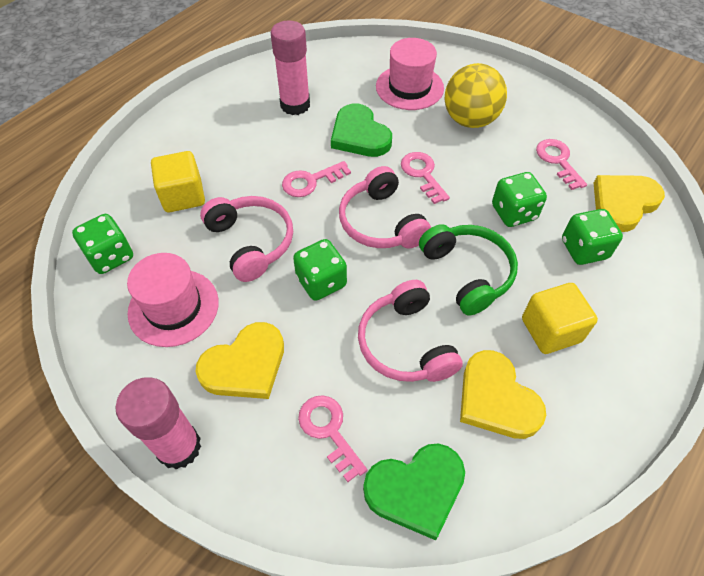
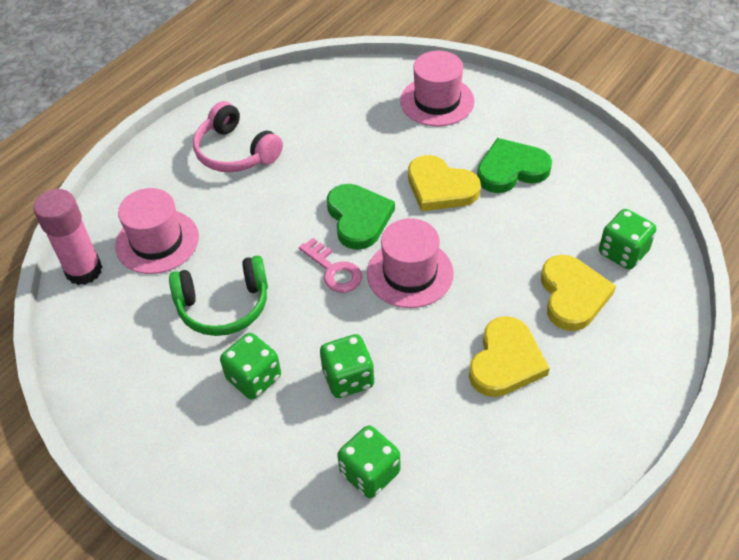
pink glue stick: [115,377,201,470] [271,20,310,115] = 2 -> [33,189,102,285] = 1
pink hat: [127,253,219,347] [376,38,444,110] = 2 -> [115,188,199,274] [367,218,454,308] [400,51,474,126] = 3
pink headphones: [200,196,293,282] [339,166,431,249] [358,280,463,382] = 3 -> [193,101,283,172] = 1
pink key: [282,161,351,197] [298,395,367,482] [401,152,450,204] [536,139,587,190] = 4 -> [299,238,362,293] = 1
yellow ball: [445,63,507,128] = 1 -> none = 0
yellow cube: [151,151,205,212] [522,283,598,354] = 2 -> none = 0

